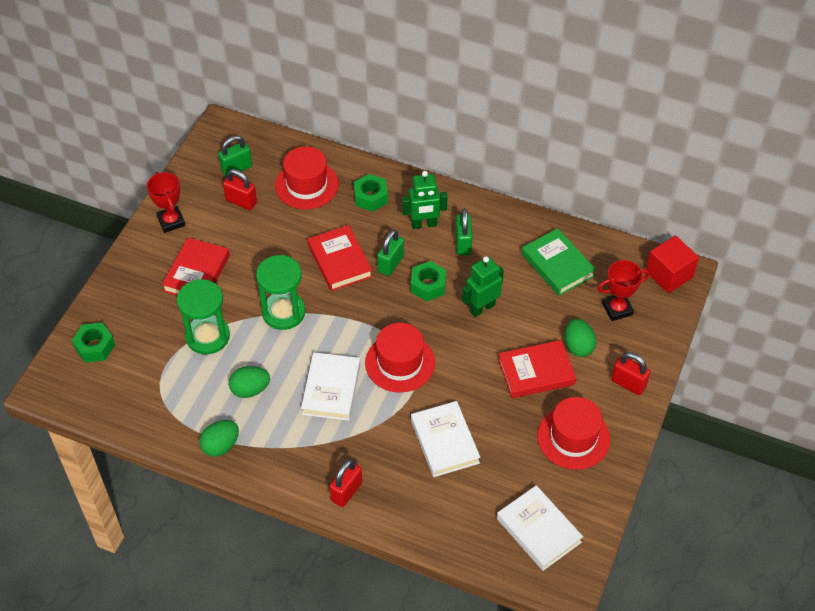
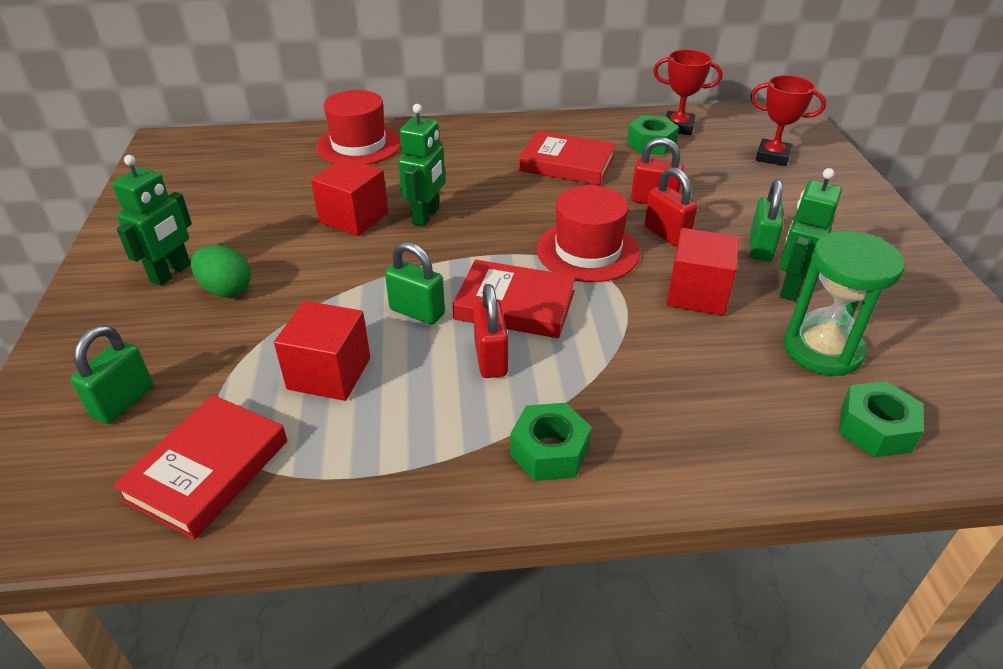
green book: [522,228,596,296] = 1 -> none = 0
green egg: [199,420,239,457] [229,366,270,398] [565,319,596,357] = 3 -> [191,245,251,297] = 1
green hourglass: [177,279,230,354] [256,255,306,330] = 2 -> [784,231,905,376] = 1
green robot: [402,171,448,229] [462,256,504,317] = 2 -> [112,155,192,286] [398,104,445,227] [779,168,842,301] = 3
red cube: [646,235,699,293] = 1 -> [274,301,370,401] [311,157,388,236] [666,228,740,316] = 3
red hat: [275,146,339,209] [365,323,435,393] [537,397,610,470] = 3 -> [316,90,401,165] [537,185,640,282] = 2
white book: [301,352,360,421] [411,401,480,477] [497,485,583,571] = 3 -> none = 0

